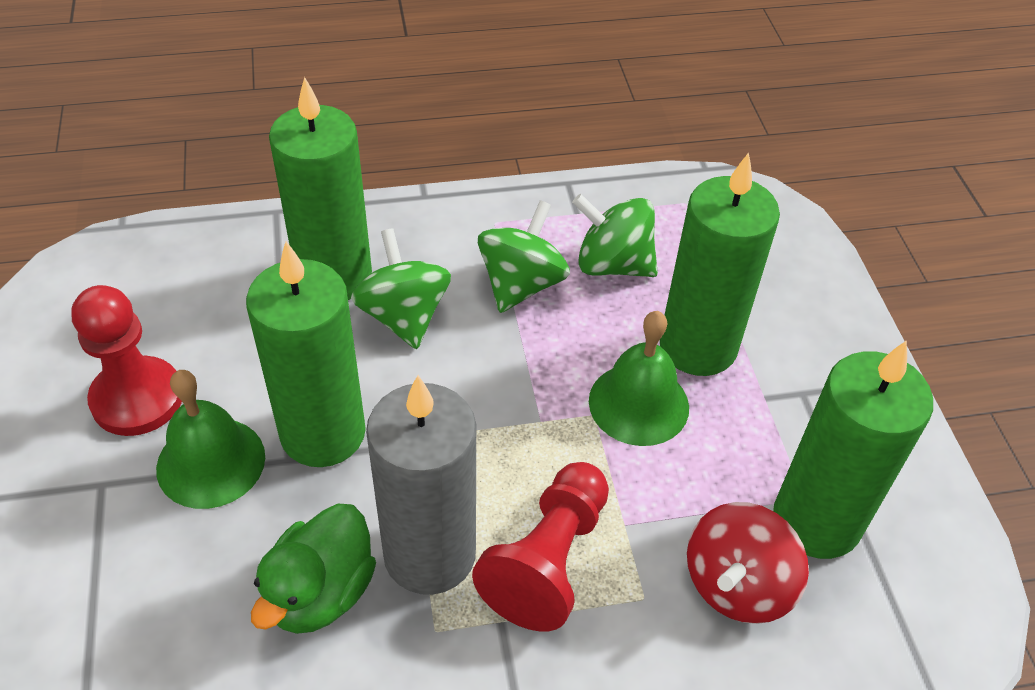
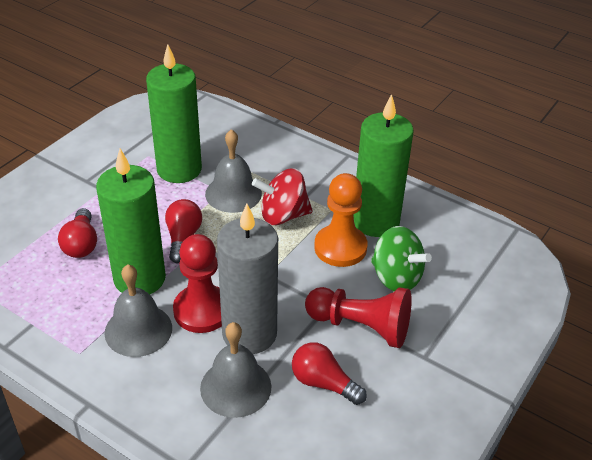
green bell: [156,370,265,509] [589,311,689,446] = 2 -> none = 0
green candle: [246,241,366,467] [269,77,372,300] [660,152,780,376] [773,340,933,559] = 4 -> [96,149,166,295] [146,44,202,183] [353,94,414,237] = 3
green duck: [251,503,376,634] = 1 -> none = 0
green spinning top: [351,228,451,349] [478,200,570,313] [572,194,658,277] = 3 -> [371,226,432,292] = 1
grey bell: none = 0 -> [104,265,172,357] [200,322,271,418] [205,129,262,213] = 3
orange pawn: none = 0 -> [314,173,368,267] = 1
red light bulb: none = 0 -> [58,208,97,258] [165,199,202,263] [292,342,367,405] = 3

